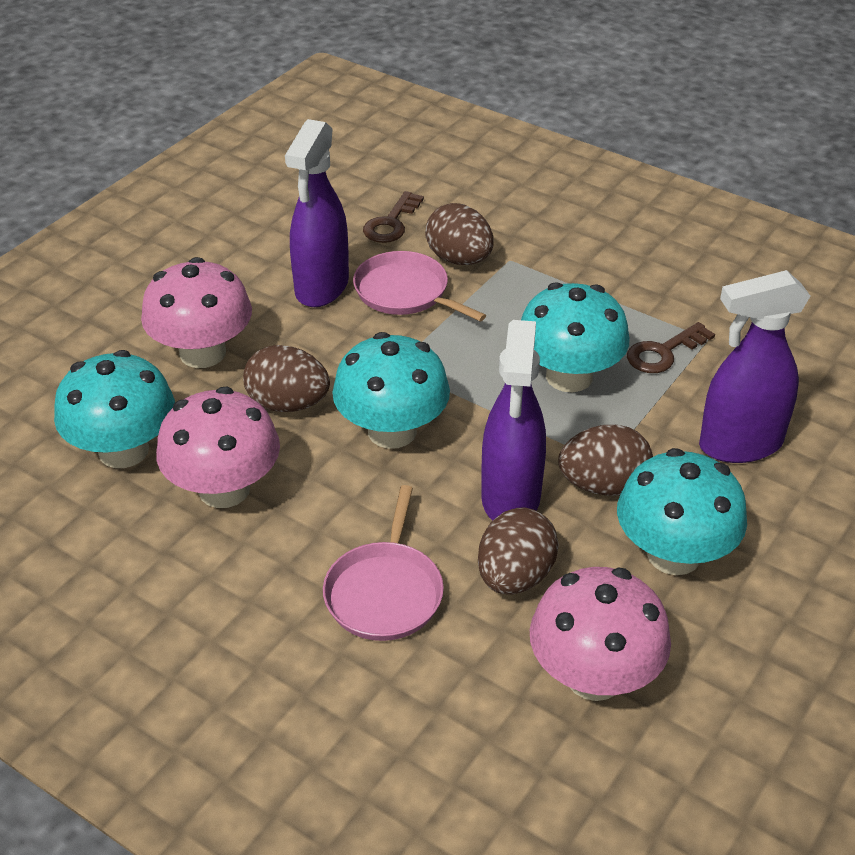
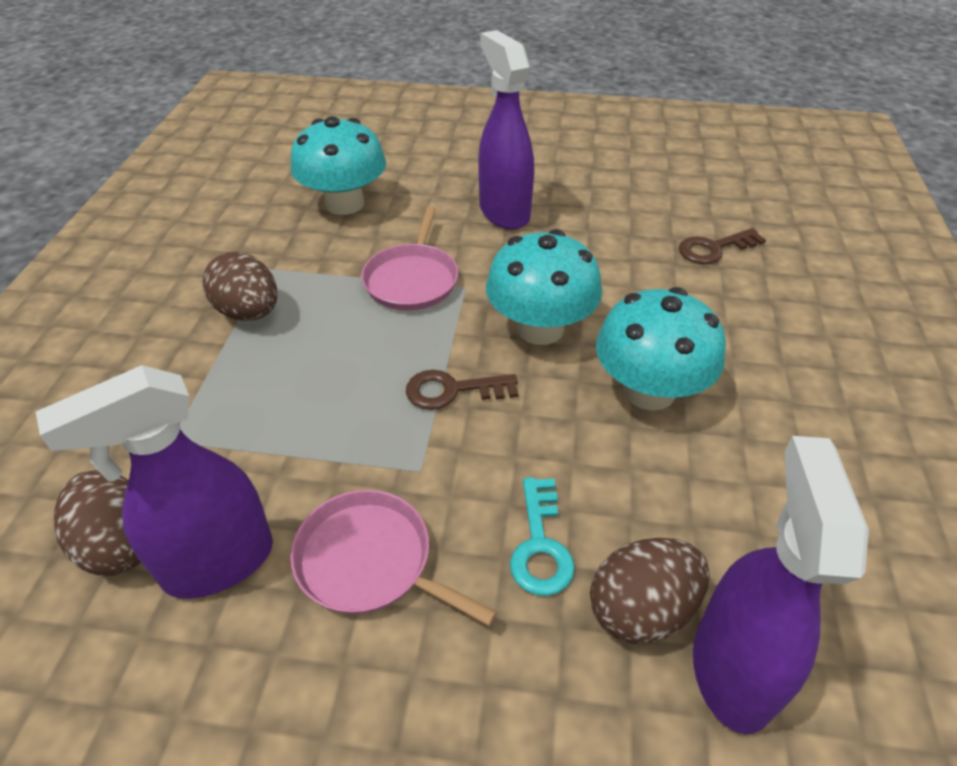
brown egg: [243,345,330,412] [425,203,494,265] [478,508,559,595] [558,425,653,496] = 4 -> [54,470,141,576] [203,252,277,321] [590,538,710,644] = 3
pink mushroom: [141,257,252,368] [156,387,280,508] [530,567,671,701] = 3 -> none = 0
turquoise key: none = 0 -> [510,477,575,596] = 1
turquoise mushroom: [54,350,175,468] [332,332,450,449] [521,282,630,392] [617,448,747,575] = 4 -> [291,116,386,215] [486,229,602,345] [596,287,726,411] = 3

